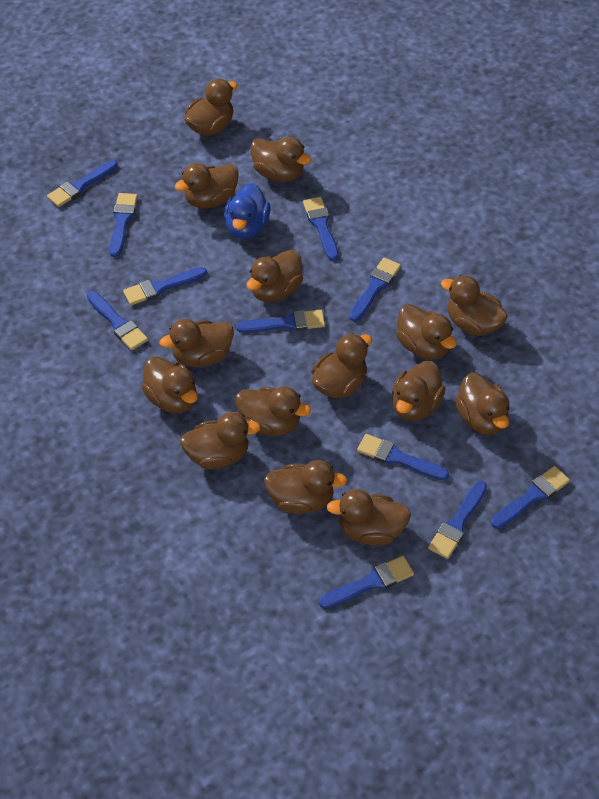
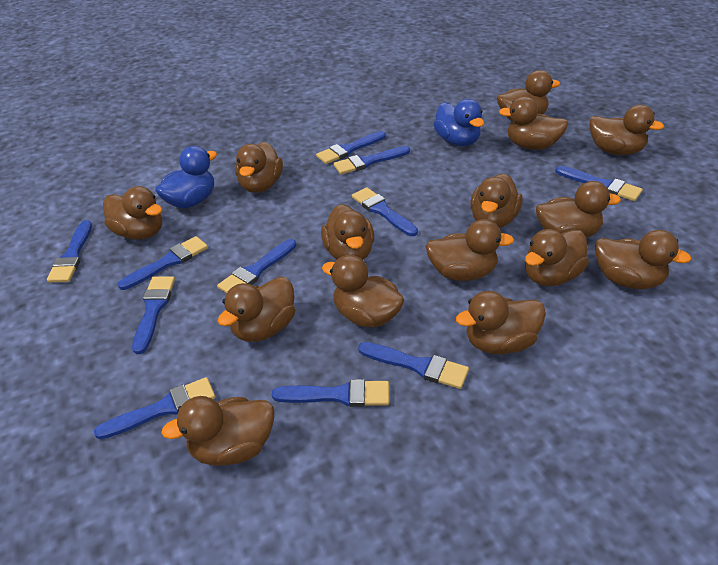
blue duck: [224,183,271,239] = 1 -> [155,146,217,209] [433,99,484,146] = 2

